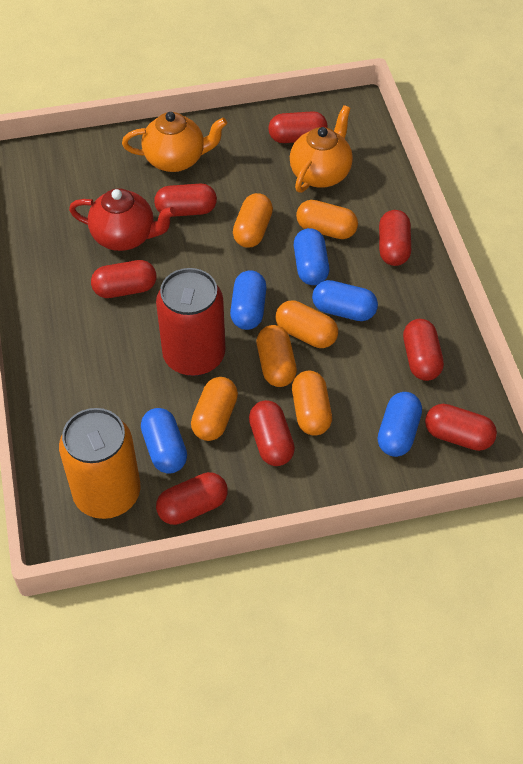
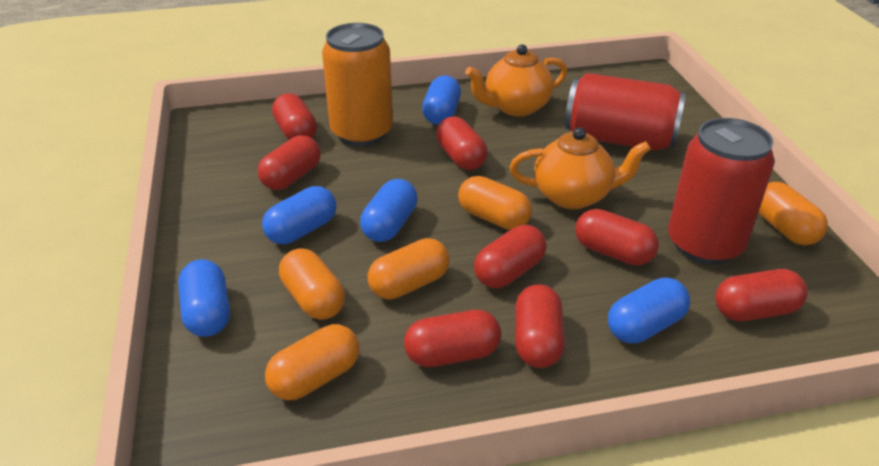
orange capsule: [191,377,238,441] [233,193,273,248] [257,325,297,387] [275,300,338,348] [292,371,332,436] [296,200,358,239] = 6 -> [265,324,360,400] [279,248,345,320] [368,238,450,299] [458,176,532,230] [758,182,828,245] = 5
red can: [156,268,225,376] = 1 -> [565,73,686,151] [668,118,775,265] = 2
red teapot: [69,188,176,251] = 1 -> none = 0

